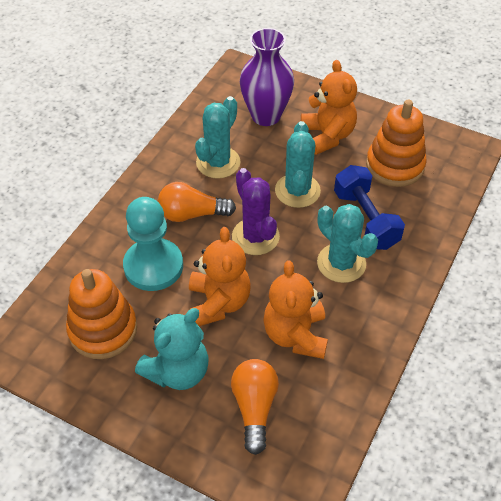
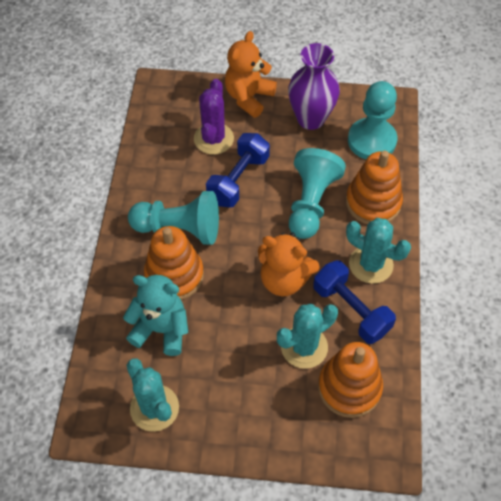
blue dumbbell: [334,165,405,250] = 1 -> [206,133,270,207] [313,260,396,344] = 2
orange light bulb: [158,182,236,222] [231,359,279,455] = 2 -> none = 0
orange stacking toy: [66,269,137,359] [366,100,427,187] = 2 -> [144,226,204,300] [318,342,383,418] [346,150,403,224] = 3
orange teddy bear: [189,227,251,326] [263,260,328,359] [301,60,357,155] = 3 -> [225,31,277,118] [258,232,320,296] = 2
turquoise pawn: [123,197,183,291] = 1 -> [128,191,219,245] [289,148,346,239] [348,81,397,159] = 3

